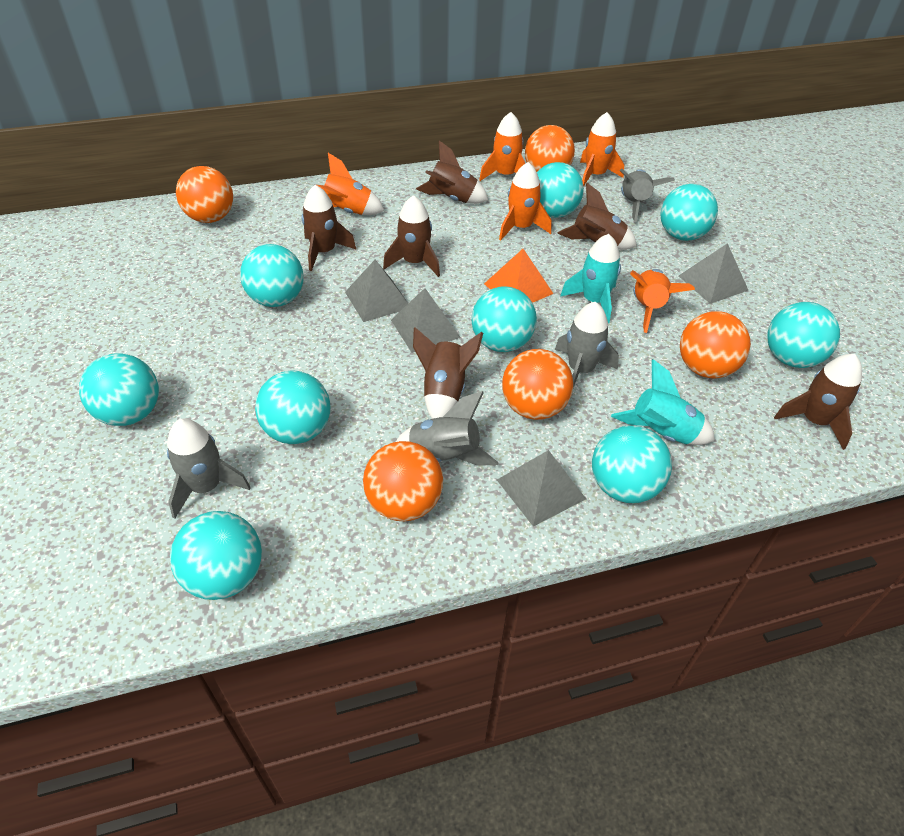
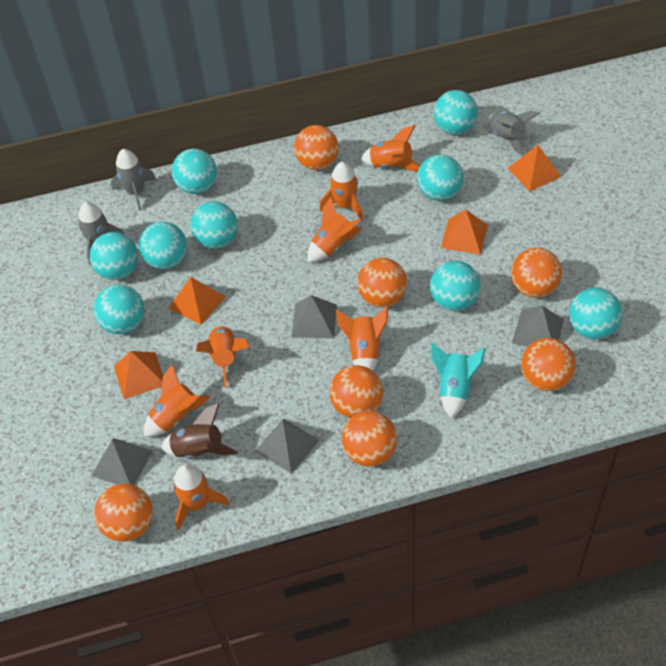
brown rocket: [302,185,356,271] [383,195,440,277] [413,327,483,419] [416,141,488,204] [557,183,637,250] [774,354,862,450] = 6 -> [161,403,238,458] = 1
grey rocket: [167,418,251,519] [396,391,499,466] [555,302,619,388] [620,169,675,222] = 4 -> [78,202,124,265] [111,149,156,211] [488,111,541,156] = 3
orange ball: [176,166,233,223] [363,441,443,521] [502,349,573,420] [525,125,575,172] [680,311,751,378] = 5 -> [94,483,153,542] [294,125,339,170] [329,365,383,418] [342,411,397,467] [357,258,407,308] [511,248,562,298] [521,338,576,391] = 7
orange pyramid: [484,249,553,303] = 1 -> [114,351,163,399] [168,277,226,325] [441,210,488,254] [508,145,562,191] = 4
orange rocket: [317,153,384,215] [479,112,525,181] [499,162,551,240] [580,112,624,187] [630,269,695,333] = 5 -> [144,364,211,437] [173,464,229,530] [196,326,250,388] [307,197,363,262] [319,162,363,221] [336,307,388,371] [361,125,420,171] = 7
turquoise rocket: [560,234,621,323] [611,359,715,445] = 2 -> [431,342,486,418] = 1

